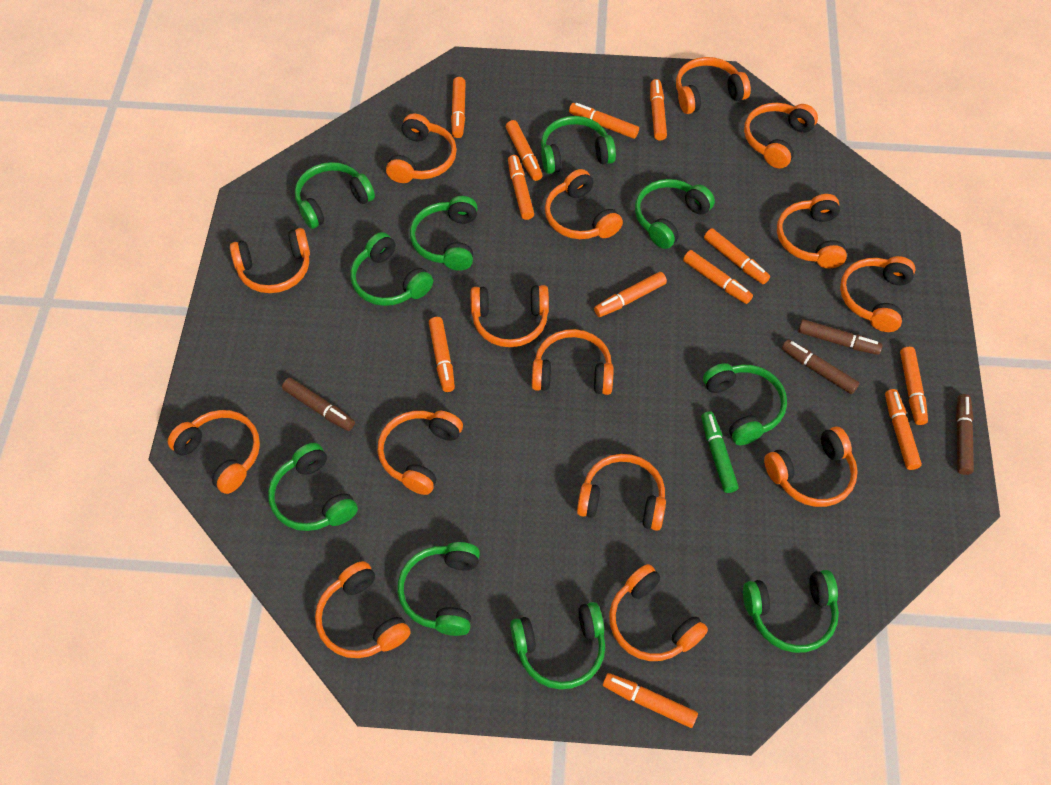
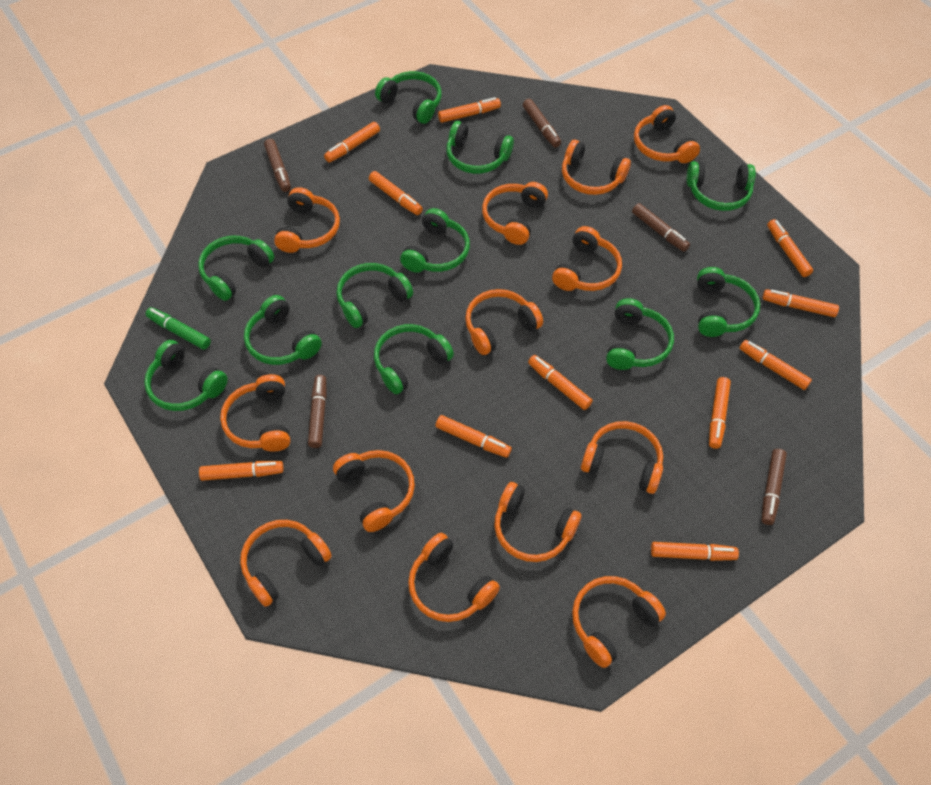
brown marker: [282,378,355,431] [782,339,859,394] [798,319,883,355] [956,394,974,475] = 4 -> [264,139,291,192] [308,375,326,448] [523,99,561,148] [632,203,690,252] [761,449,787,525] = 5
green headphones: [268,443,358,531] [295,162,375,229] [351,232,433,306] [397,542,480,636] [410,196,478,271] [510,602,605,690] [541,116,616,174] [635,179,715,249] [703,363,787,445] [743,570,839,653] = 10 -> [144,340,228,411] [198,236,275,301] [244,295,322,365] [336,263,413,328] [374,324,454,394] [375,71,441,124] [400,208,470,273] [446,121,514,174] [606,298,674,370] [687,161,756,211] [697,267,760,337] = 11
orange headphones: [168,410,260,494] [230,228,310,293] [315,561,411,658] [377,411,463,495] [386,113,457,183] [471,285,549,347] [532,329,614,395] [545,169,623,239] [577,454,666,531] [609,564,708,661] [676,57,751,114] [744,103,818,169] [764,427,858,507] [777,194,847,268] [840,256,916,332] = 15 -> [220,374,290,452] [240,520,332,607] [274,187,340,253] [333,450,415,532] [408,533,500,622] [465,289,543,355] [482,182,548,245] [494,482,582,562] [552,226,622,291] [562,140,631,195] [572,576,666,668] [581,421,663,494] [634,105,700,163] = 13
orange marker: [429,317,455,392] [451,77,466,138] [506,120,543,181] [508,155,534,220] [569,103,639,139] [594,272,667,317] [603,673,698,728] [650,79,667,141] [683,250,753,304] [704,228,770,284] [885,389,922,470] [900,347,928,425] = 12 -> [199,461,283,481] [324,122,380,162] [369,171,423,215] [436,415,512,458] [438,97,501,123] [528,355,593,410] [651,542,739,561] [709,377,731,449] [740,340,812,390] [763,289,839,317] [767,219,813,277] = 11

